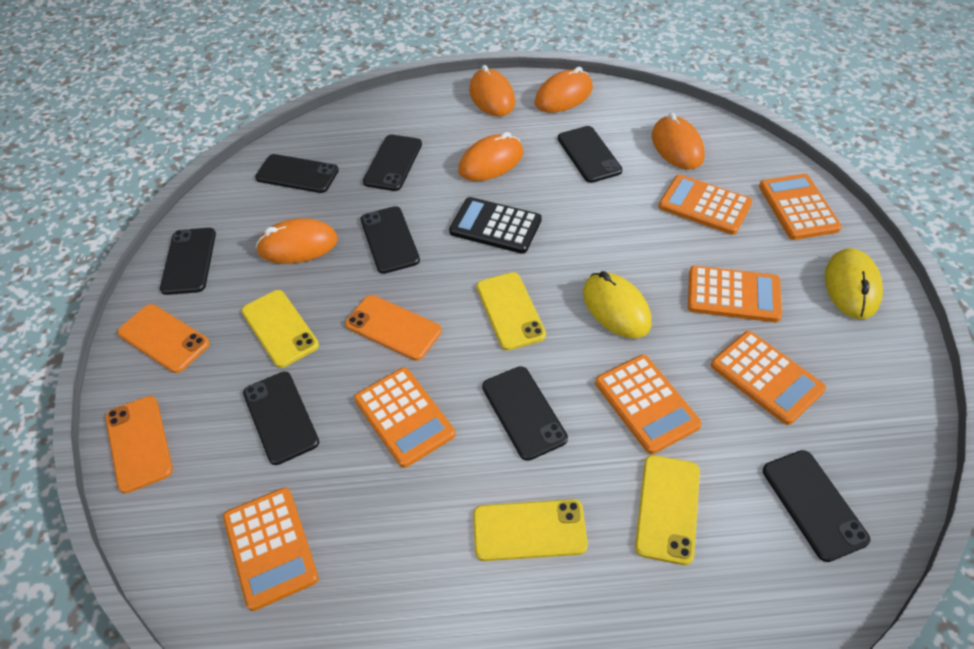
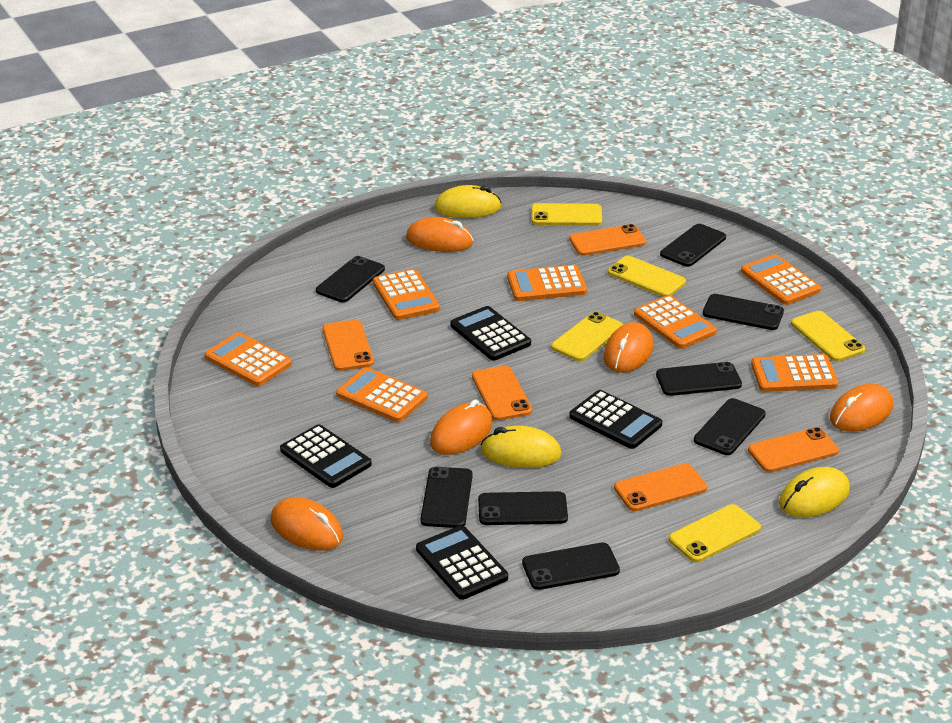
black calculator: [449,197,542,254] = 1 -> [280,424,372,488] [416,525,508,600] [450,306,531,361] [569,390,662,449] = 4
orange phone: [105,396,173,493] [117,304,210,373] [345,295,442,361] = 3 -> [323,320,374,371] [472,365,532,421] [569,224,646,256] [614,463,707,511] [748,427,839,472] = 5
yellow mouse: [583,271,651,338] [825,248,883,319] = 2 -> [434,185,502,218] [480,426,562,468] [779,467,850,517] = 3
yellow phone: [241,290,319,368] [473,499,588,561] [477,272,546,350] [635,455,700,565] = 4 -> [531,203,602,225] [551,312,624,361] [608,256,686,297] [669,504,761,562] [791,311,865,361] = 5

